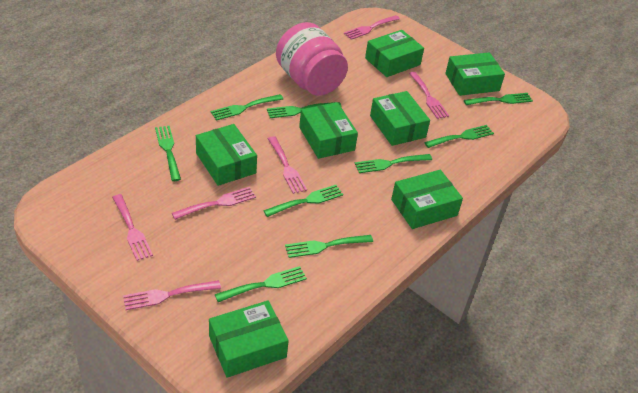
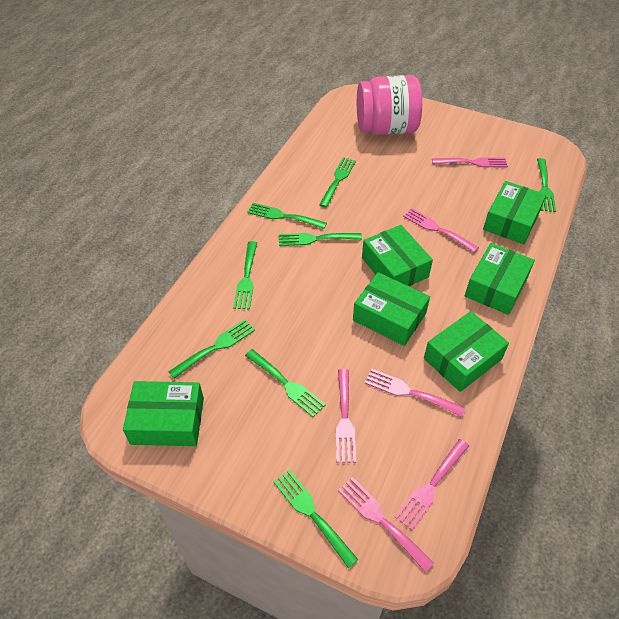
green box: [196,124,257,186] [209,300,289,378] [299,102,358,159] [365,30,424,77] [370,91,430,146] [391,170,463,229] [445,52,505,96] = 7 -> [123,381,204,446] [353,272,430,346] [362,225,433,286] [424,311,509,392] [465,243,535,315] [483,181,546,244] = 6
green fork: [155,126,181,181] [211,94,283,121] [215,266,307,302] [263,185,343,217] [267,102,342,118] [285,235,373,258] [355,154,432,173] [424,125,494,148] [464,93,533,105] = 9 -> [168,319,255,379] [233,241,257,310] [245,349,326,417] [247,203,327,229] [273,470,358,568] [279,233,362,246] [319,157,356,208] [537,158,556,212] = 8

